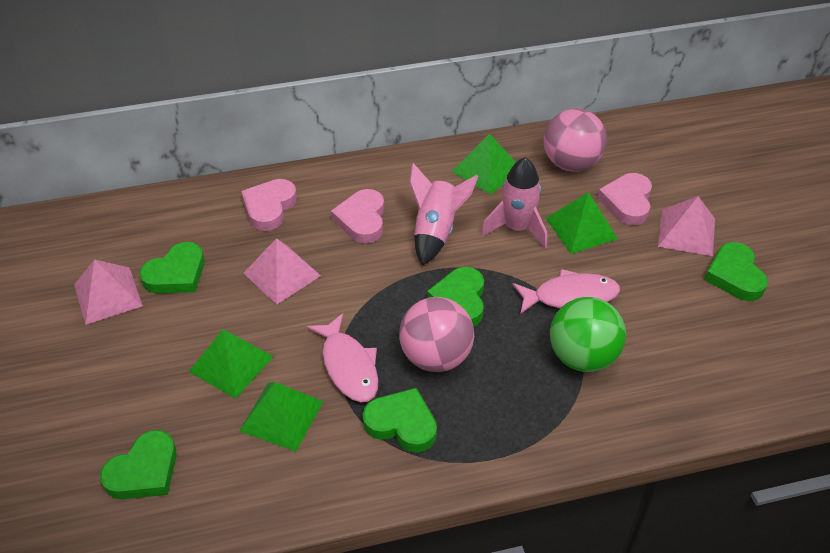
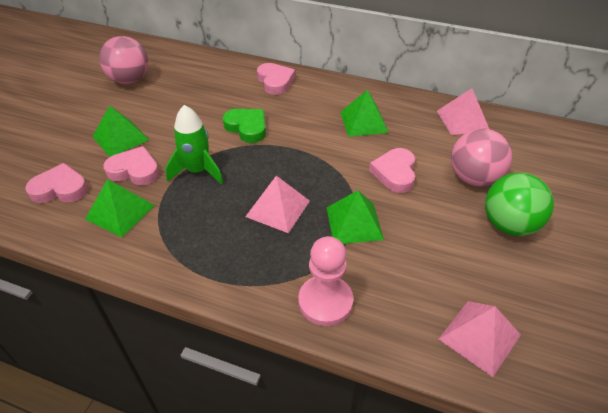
green heart: [100,430,177,499] [140,242,204,293] [363,388,437,453] [427,267,484,327] [704,242,768,301] = 5 -> [223,109,266,143] = 1
green rocket: none = 0 -> [165,105,223,184] = 1
pink fish: [307,313,379,402] [513,269,620,314] = 2 -> none = 0
pink heart: [241,179,297,231] [331,189,384,244] [598,173,652,225] = 3 -> [25,163,88,203] [103,146,159,185] [257,63,295,95] [369,148,415,193] = 4
pink pawn: none = 0 -> [298,236,353,326] = 1
pink rocket: [409,163,478,266] [481,157,547,249] = 2 -> none = 0

